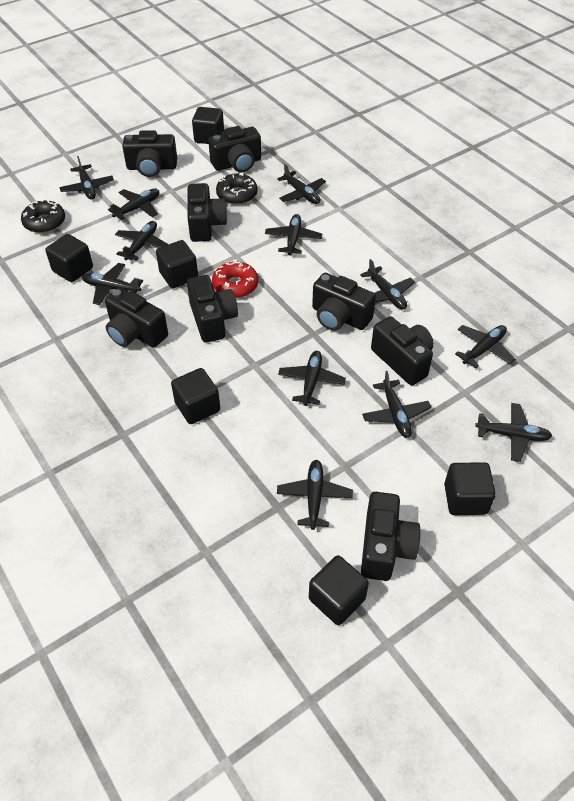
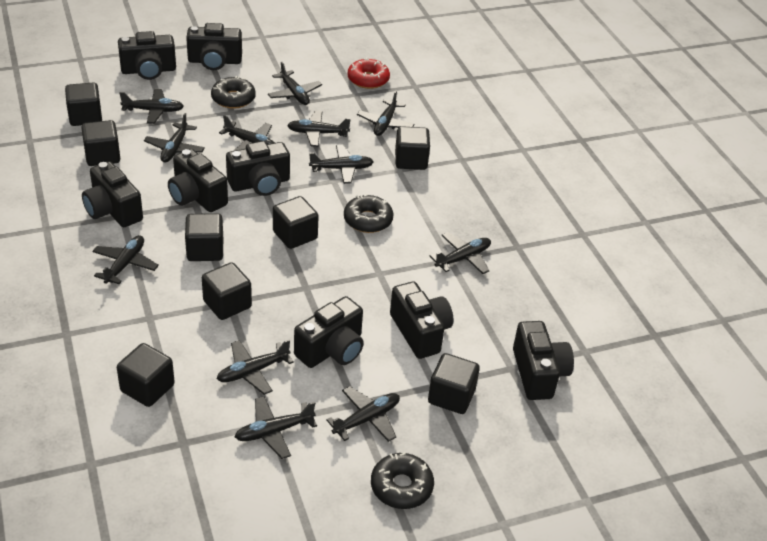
black cube: [45,234,93,282] [156,240,198,288] [171,368,220,424] [192,107,224,144] [309,555,369,625] [444,462,496,515] = 6 -> [65,82,102,126] [81,120,120,166] [117,343,175,407] [185,213,223,261] [202,262,252,320] [273,196,319,249] [395,126,430,170] [428,353,480,414] = 8
black donut: [21,200,65,233] [216,173,258,205] = 2 -> [211,76,255,109] [344,194,394,233] [371,452,434,509] = 3

